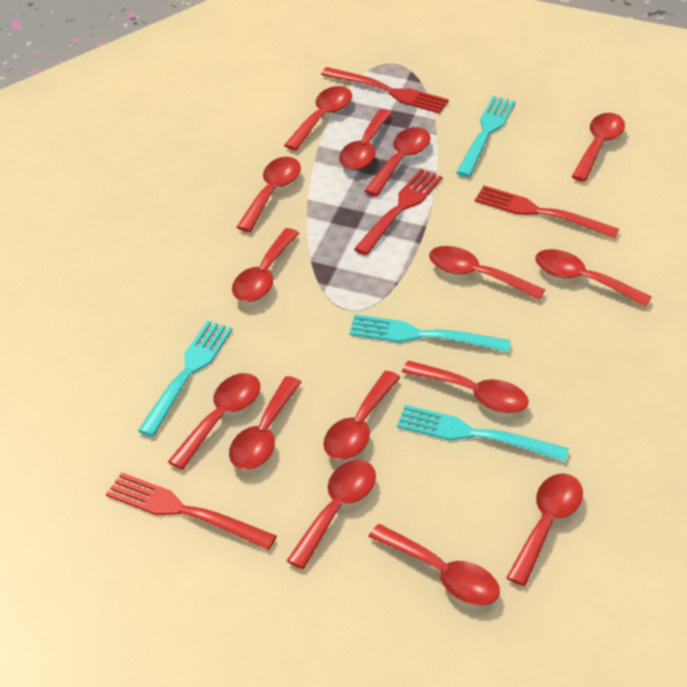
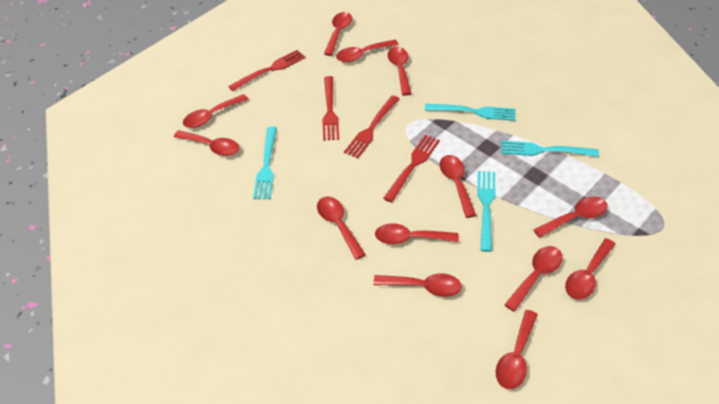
red spoon: [168,373,260,470] [229,376,301,470] [232,228,299,302] [237,157,301,232] [284,86,352,151] [286,460,376,569] [323,371,401,460] [339,109,393,170] [365,127,431,197] [368,524,500,605] [402,360,529,413] [429,246,545,300] [506,473,583,586] [535,249,652,307] [571,113,625,182] = 15 -> [174,130,239,156] [183,94,248,128] [317,196,366,260] [324,12,352,56] [336,40,399,62] [373,273,462,297] [375,223,459,244] [388,47,412,96] [439,155,476,218] [496,310,538,389] [505,246,563,312] [533,196,608,238] [565,238,616,299] = 13

